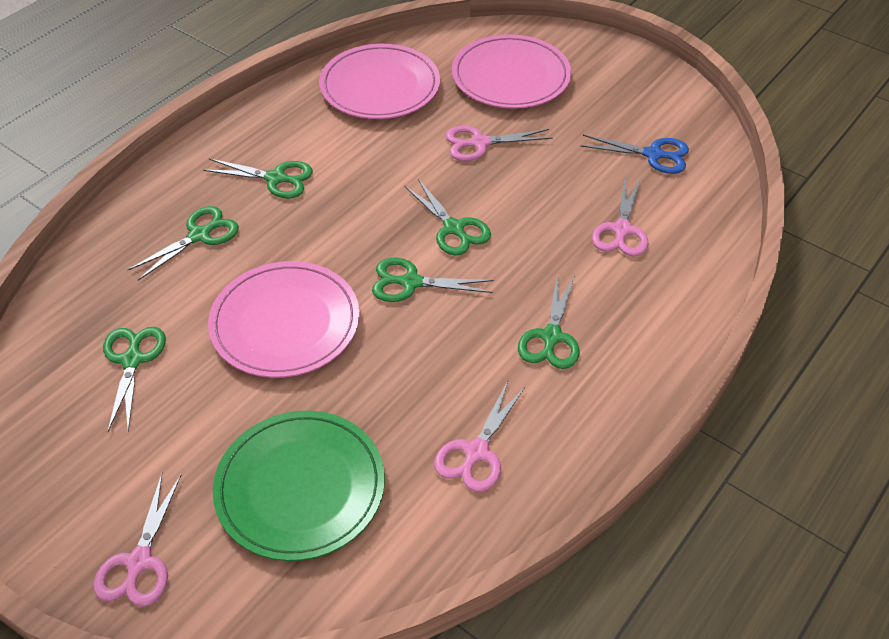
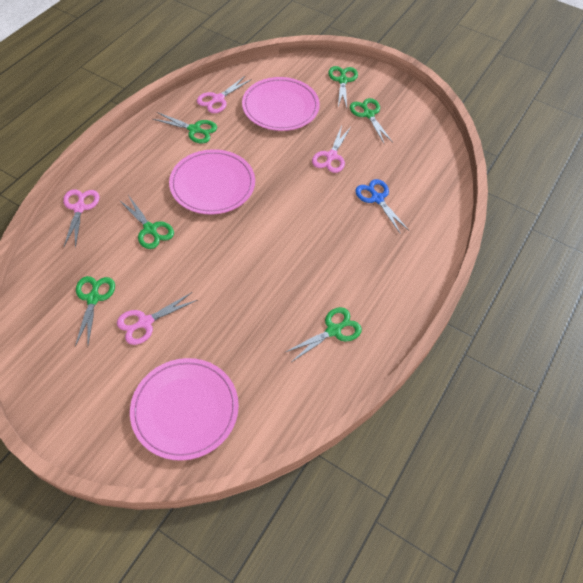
green plate: [213,411,385,561] = 1 -> none = 0

